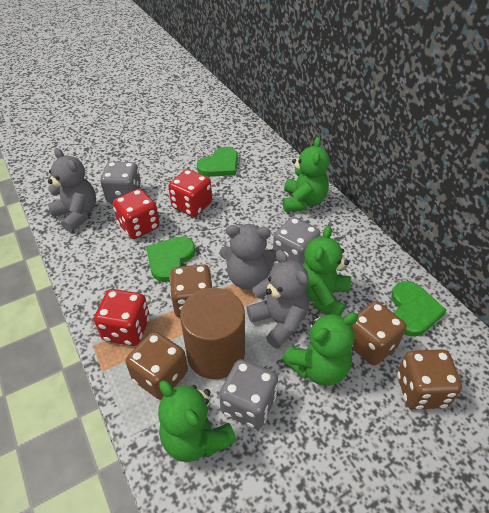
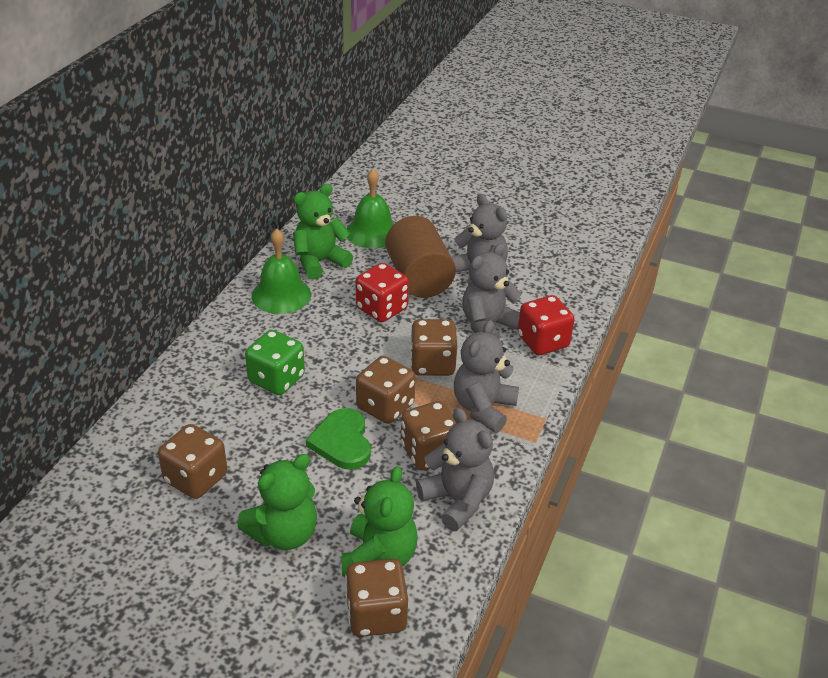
brown dice: [126,332,188,400] [170,264,212,318] [351,301,406,366] [397,349,462,410] = 4 -> [158,424,227,499] [345,558,408,637] [356,356,416,424] [401,401,456,470] [410,319,457,376] = 5
green bell: none = 0 -> [252,228,311,314] [347,169,395,248] = 2
green dice: none = 0 -> [245,330,305,395] = 1
green heart: [146,236,195,282] [197,147,238,177] [391,281,447,337] = 3 -> [306,408,371,470] = 1
green teddy bear: [158,380,237,462] [282,312,358,386] [283,137,330,212] [302,226,351,316] = 4 -> [237,454,317,550] [293,184,353,280] [342,466,418,577] = 3
grey dice: [100,162,142,203] [219,359,278,429] [273,217,321,264] = 3 -> none = 0
grey teddy bear: [48,148,96,232] [220,224,277,289] [247,250,309,349] = 3 -> [416,408,494,531] [452,194,508,285] [454,320,519,433] [462,243,522,340] = 4
red dice: [94,289,150,346] [113,189,160,239] [168,169,212,217] = 3 -> [356,263,409,322] [518,295,575,355] = 2

